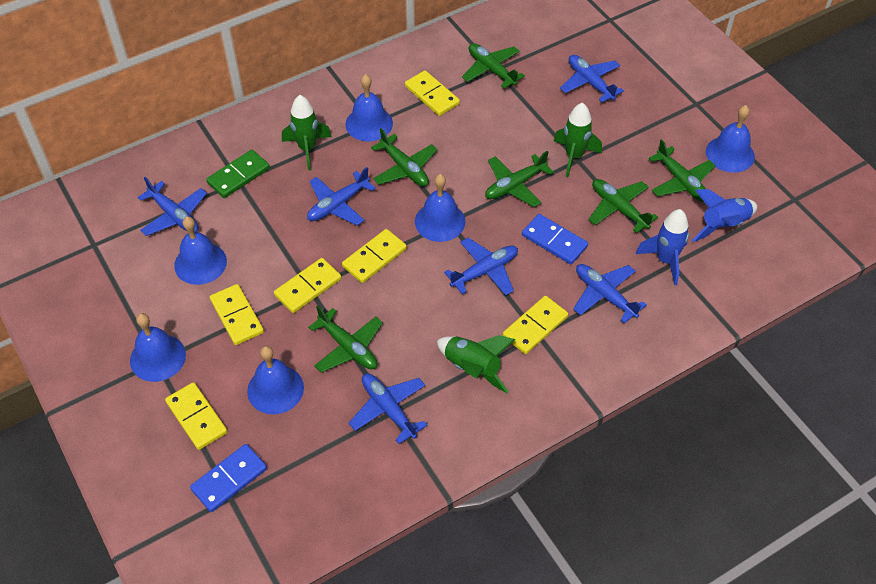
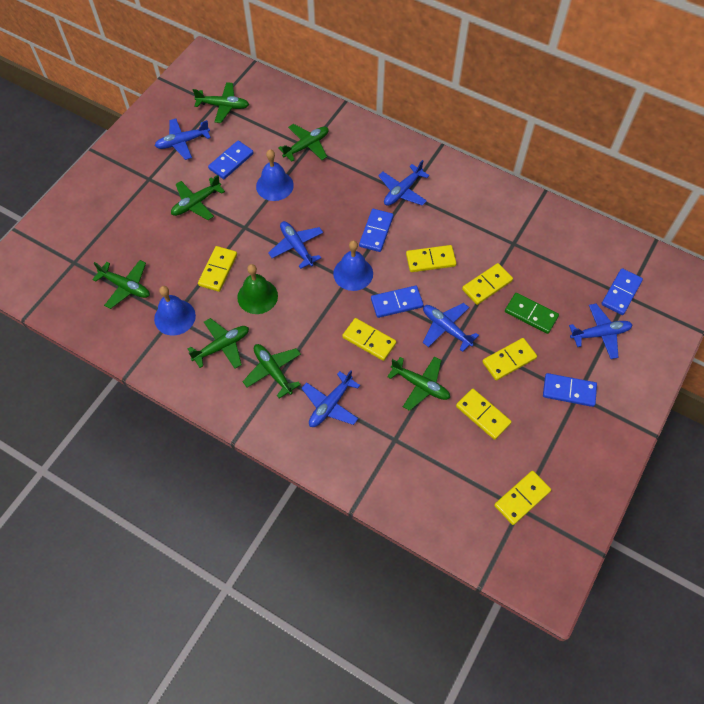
blue bell: [130,313,186,382] [174,217,227,285] [247,346,304,414] [345,74,393,141] [415,174,465,242] [706,105,755,173] = 6 -> [154,286,196,335] [256,149,294,201] [333,240,373,291] = 3
blue domino: [190,444,267,512] [522,214,588,265] = 2 -> [208,141,254,179] [359,209,394,252] [371,286,424,318] [543,373,597,407] [601,268,643,315] = 5
blue rocket: [636,209,689,285] [692,189,757,242] = 2 -> none = 0
green bell: none = 0 -> [237,264,278,314] = 1
green plane: [308,305,383,373] [371,128,437,186] [462,43,525,89] [485,151,554,207] [588,179,658,233] [648,139,716,202] = 6 -> [92,260,150,309] [171,175,225,220] [188,318,249,369] [193,82,249,123] [242,344,301,398] [278,124,329,162] [387,356,450,411] = 7
green rocket: [282,95,332,170] [437,335,515,393] [554,103,602,177] = 3 -> none = 0
yellow domino: [165,382,227,450] [210,284,264,345] [274,258,341,313] [342,229,407,283] [405,70,460,116] [503,296,568,354] = 6 -> [198,246,237,292] [342,318,396,361] [406,245,456,272] [456,389,512,440] [462,263,513,305] [482,338,537,381] [494,471,551,525] = 7

